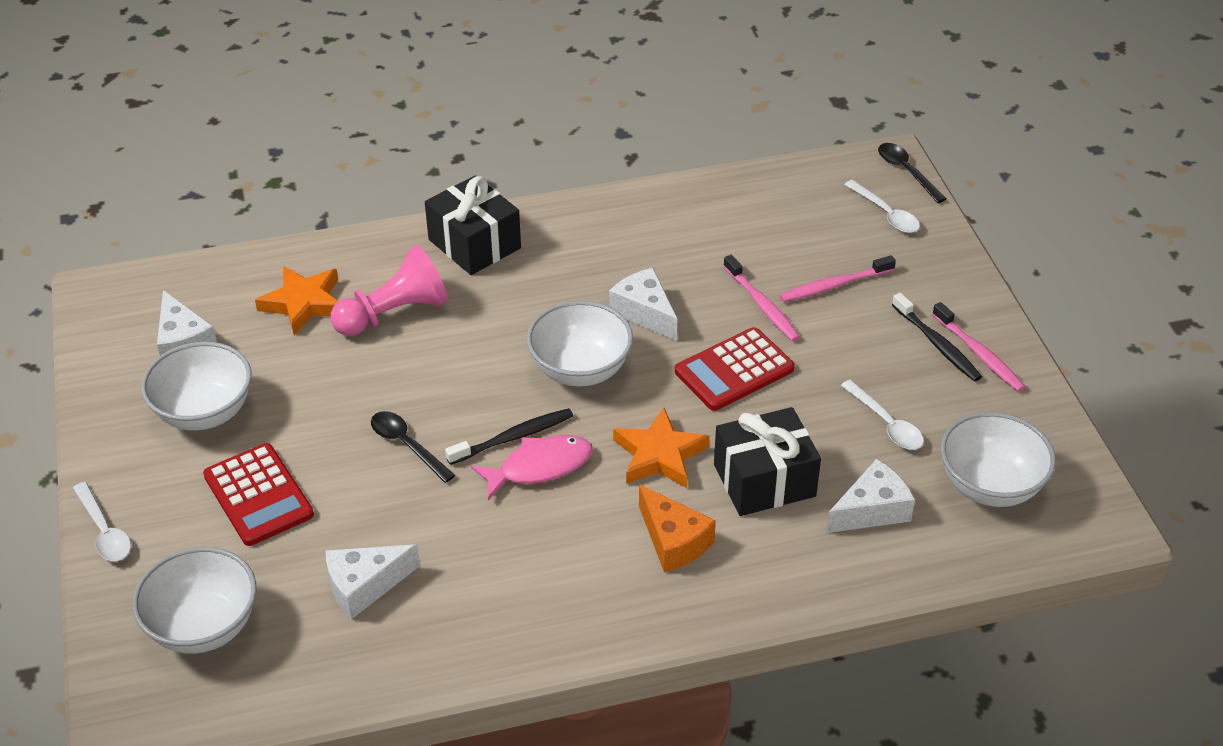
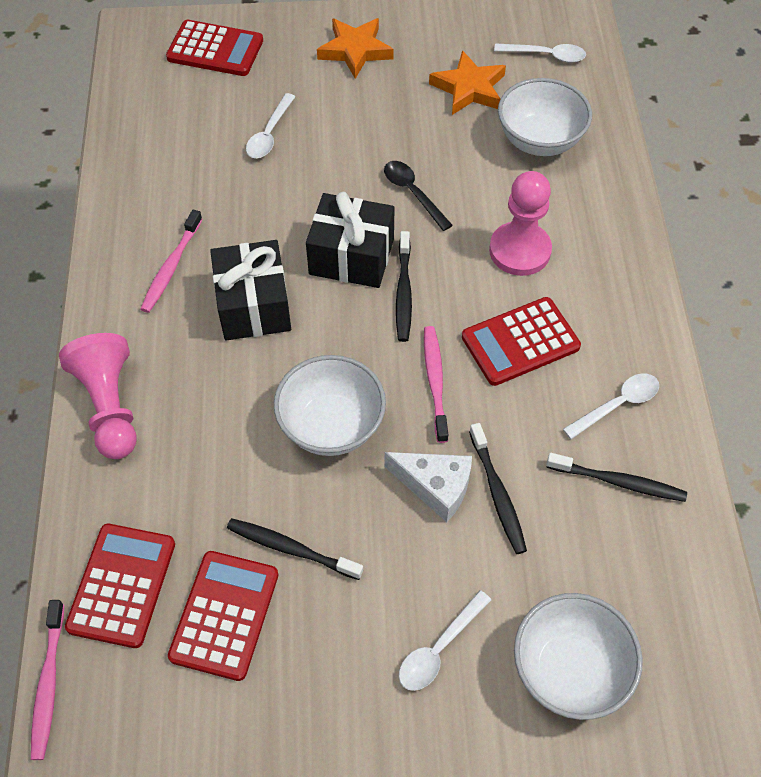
black spoon: [371,411,455,483] [878,143,946,203] = 2 -> [384,161,453,231] = 1
black toothbrush: [445,408,573,465] [892,293,982,382] = 2 -> [227,518,363,580] [396,231,412,342] [469,423,527,554] [546,453,687,502] = 4
orange cheese: [639,484,716,572] = 1 -> none = 0
pink fish: [471,435,593,500] = 1 -> none = 0
pink pawn: [330,246,448,336] = 1 -> [59,333,137,459] [489,171,552,276] = 2
red calculator: [203,443,314,546] [675,327,795,411] = 2 -> [65,524,175,648] [166,20,263,76] [168,551,279,681] [462,297,581,386] = 4
white bowl: [132,547,257,654] [141,342,252,431] [526,301,633,386] [940,412,1056,507] = 4 -> [274,355,386,456] [498,78,592,156] [514,593,643,720] = 3
white cheese: [157,290,217,356] [326,544,420,619] [609,268,677,341] [826,459,915,533] = 4 -> [385,452,472,522] = 1
white spoon: [73,482,131,561] [841,380,924,450] [844,180,920,233] = 3 -> [246,93,295,158] [399,590,491,691] [494,43,586,63] [563,373,659,439] = 4

